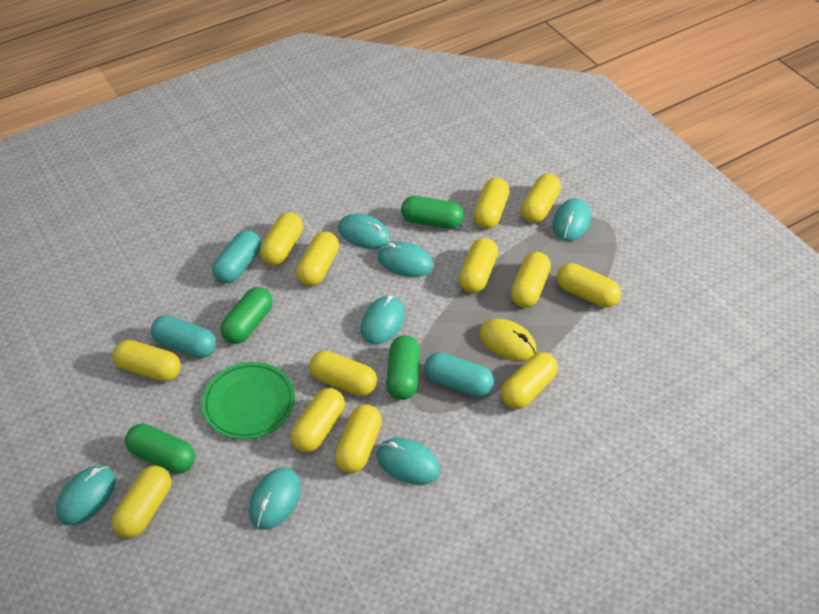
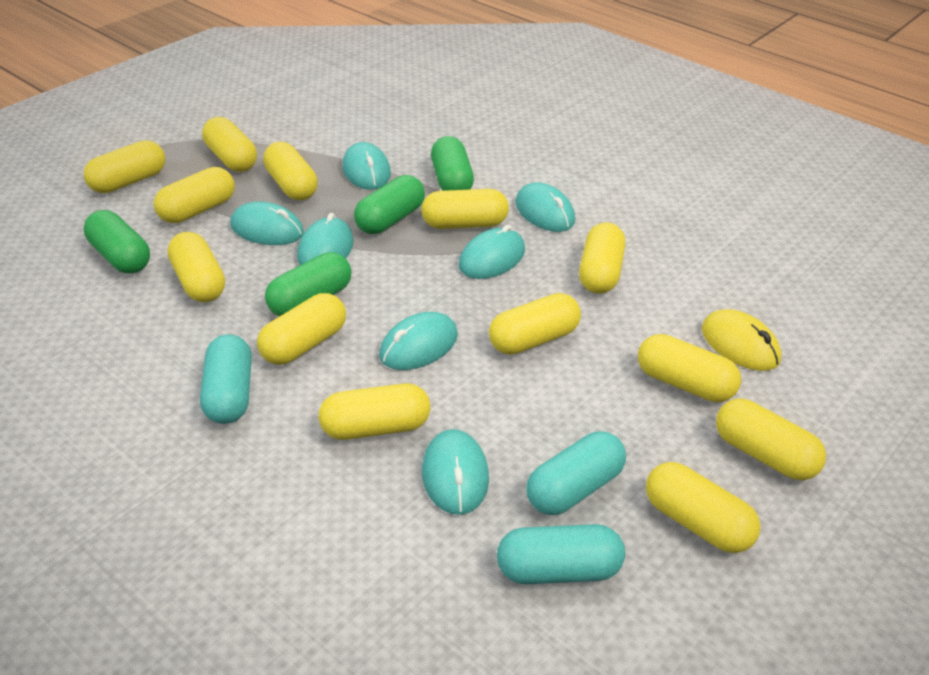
green plate: [202,362,295,440] = 1 -> none = 0

